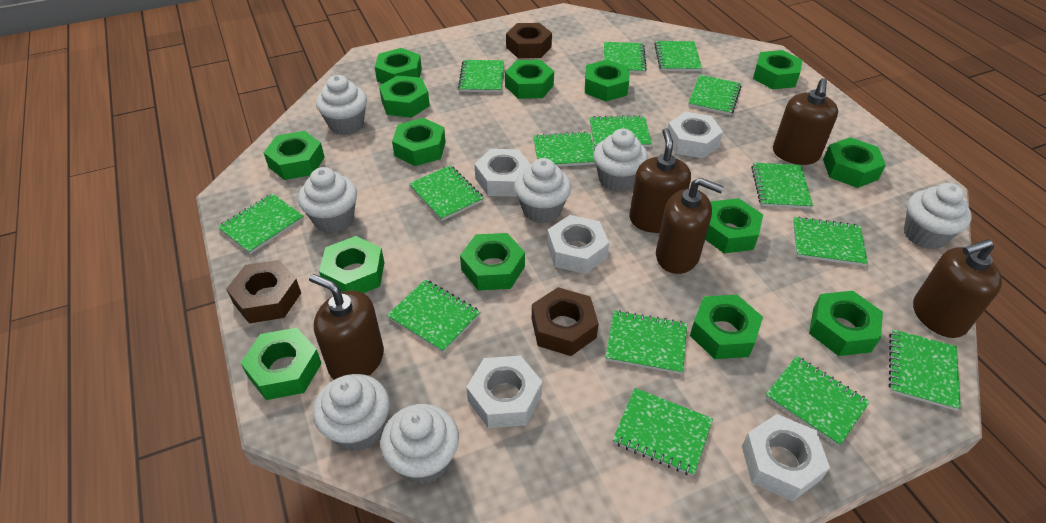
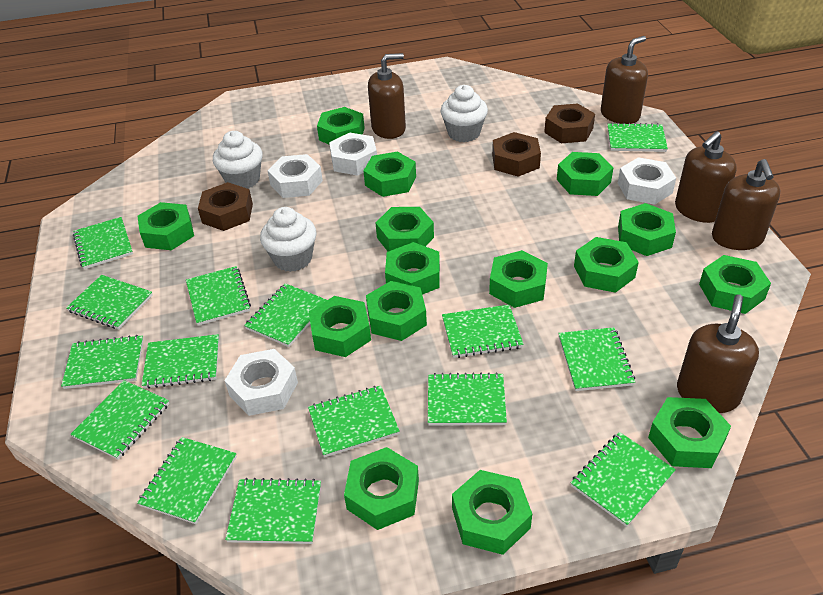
green nut: [241,328,322,400] [263,131,325,180] [319,236,385,293] [375,48,422,84] [379,75,430,118] [392,118,446,166] [460,233,525,290] [505,60,554,99] [585,59,629,102] [690,295,763,359] [705,198,763,253] [753,50,803,89] [809,291,883,356] [823,137,886,188] = 14 -> [137,202,194,250] [309,296,371,357] [317,107,365,145] [344,447,419,530] [363,151,416,197] [366,281,427,341] [376,207,434,252] [385,242,440,295] [452,470,532,555] [489,250,548,308] [557,152,614,196] [574,237,639,293] [618,203,676,256] [648,397,731,468] [699,255,771,314] = 15
white cupcake: [298,167,357,233] [313,374,390,452] [316,75,367,135] [380,404,459,485] [514,158,571,224] [593,129,648,192] [904,183,972,249] = 7 -> [213,131,263,189] [260,207,316,272] [441,85,488,142] = 3
white nut: [466,356,542,428] [475,149,531,197] [547,215,609,274] [668,112,723,158] [742,414,830,501] = 5 -> [225,349,298,416] [267,154,323,198] [329,133,377,176] [618,157,676,205] = 4

